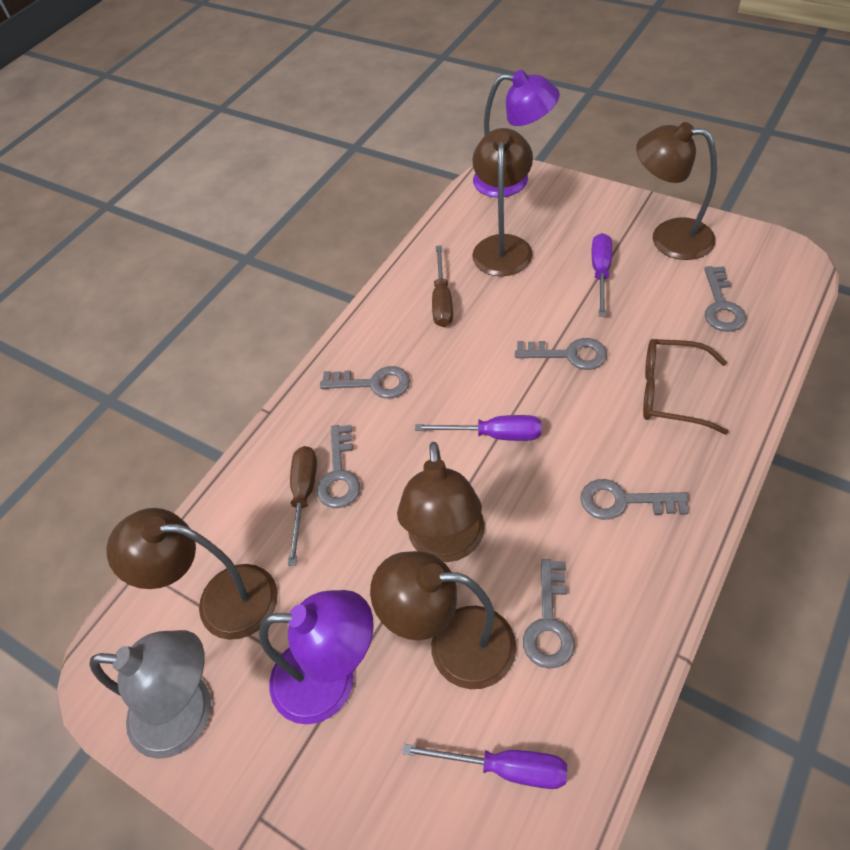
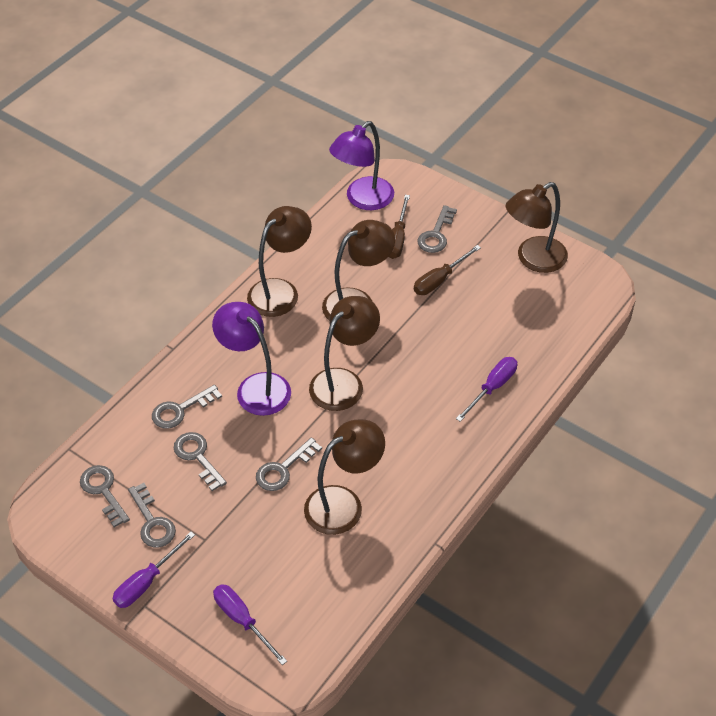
brown glasses: [643,339,729,435] = 1 -> none = 0
grey lamp: [90,630,211,759] = 1 -> none = 0

